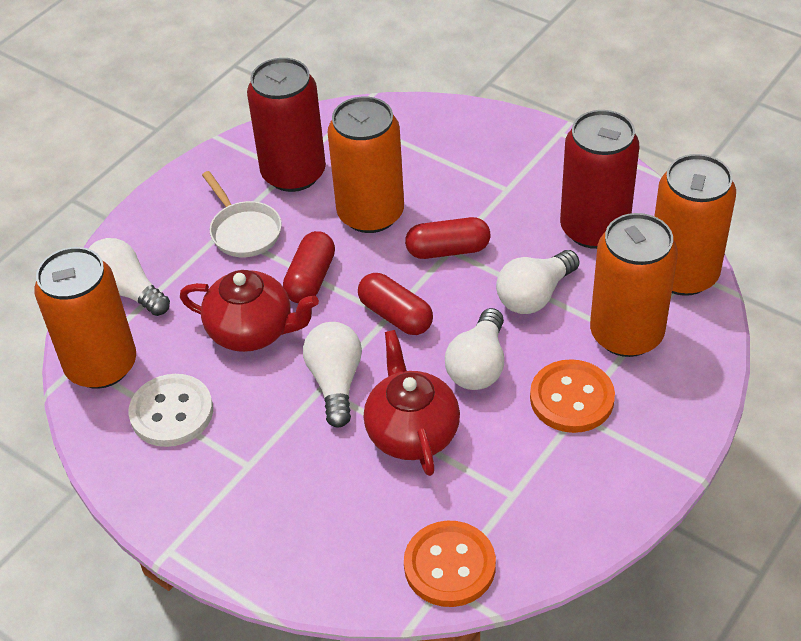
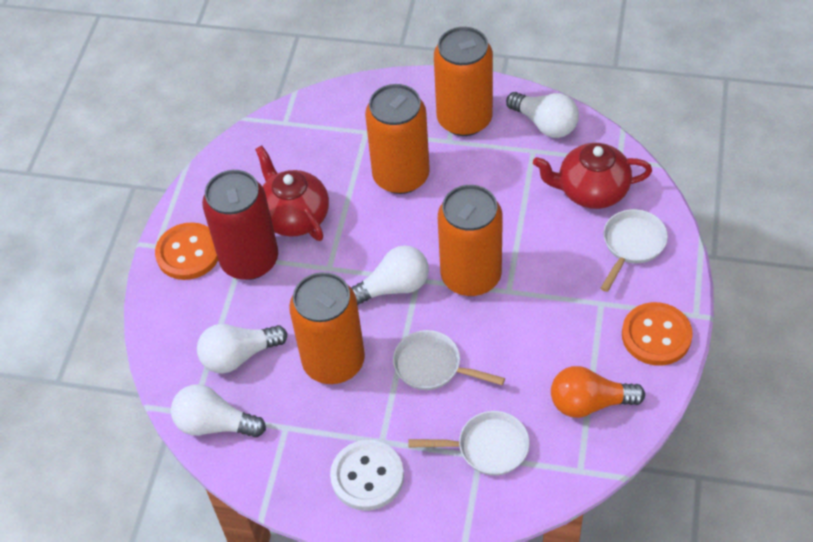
orange light bulb: none = 0 -> [551,366,645,418] = 1
red can: [247,58,326,192] [560,110,639,249] = 2 -> [202,170,278,280] = 1
red capsule: [283,231,335,303] [358,273,433,335] [405,217,490,259] = 3 -> none = 0
white pan: [202,171,282,257] = 1 -> [393,330,505,390] [408,411,530,476] [601,209,668,292] = 3

